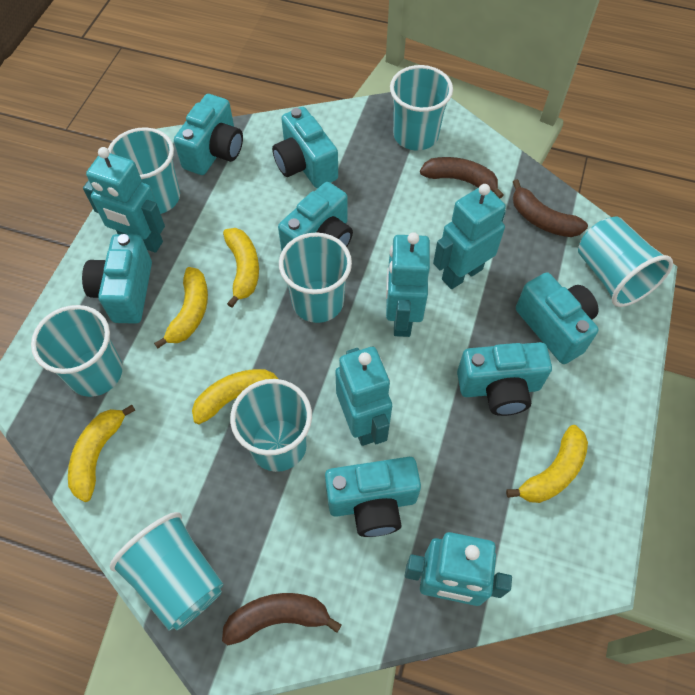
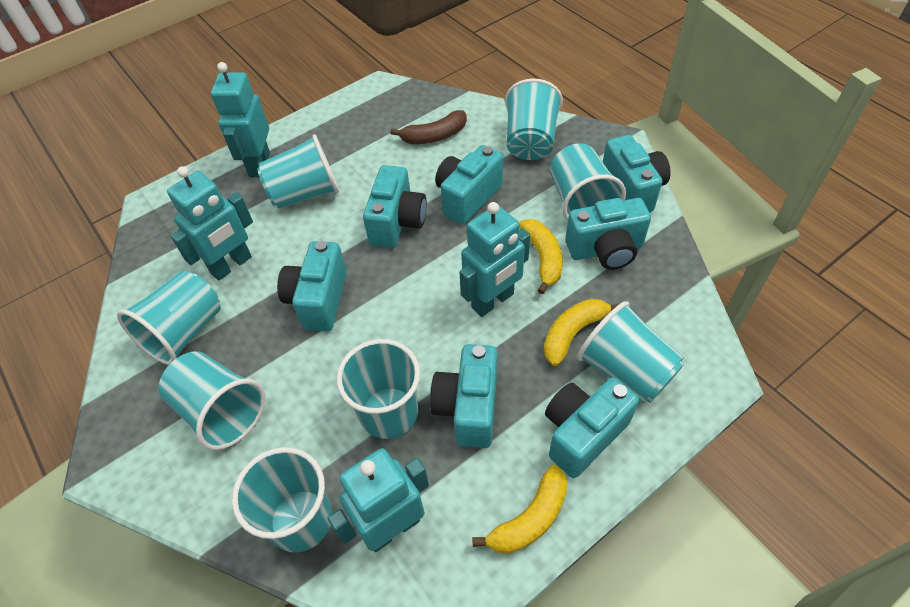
brown banana: [222,593,342,645] [420,157,504,198] [513,179,588,237] = 3 -> [390,110,467,144] = 1
turquoise cup: [31,305,123,397] [108,127,180,214] [110,512,223,631] [230,379,312,472] [279,233,352,323] [390,65,453,150] [578,217,673,307] = 7 -> [117,271,221,365] [158,351,265,450] [232,447,332,553] [257,134,339,209] [337,339,420,439] [505,79,563,160] [550,143,626,221] [577,301,684,404] = 8
turquoise robot: [83,147,165,253] [335,347,392,446] [386,232,430,337] [405,532,512,606] [433,184,506,289] = 5 -> [167,166,253,280] [211,62,270,177] [327,448,429,552] [459,202,530,317] = 4
yellow banana: [68,405,135,502] [154,267,208,348] [192,369,278,424] [223,228,259,308] [506,425,588,503] = 5 -> [472,465,568,554] [519,219,563,294] [544,299,619,366] = 3

